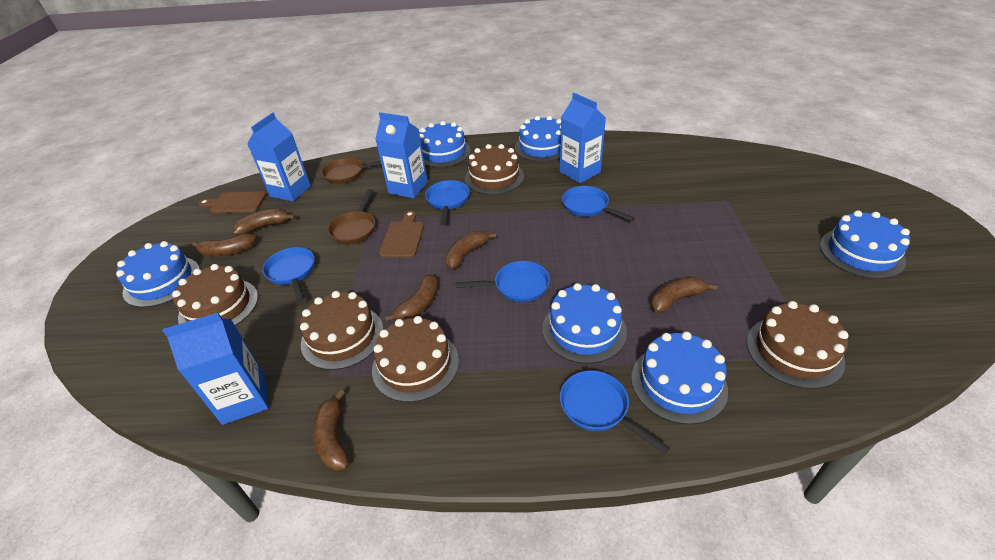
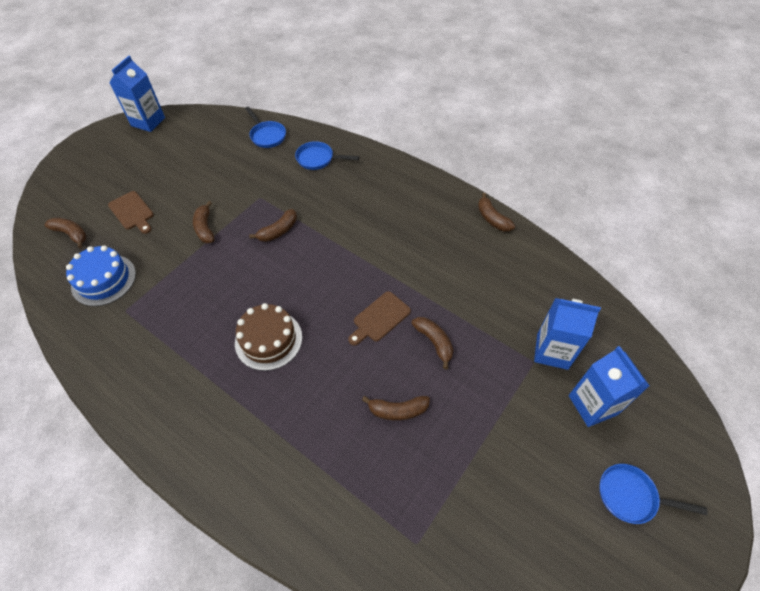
blue cake: [116,241,200,307] [419,121,471,167] [515,116,561,162] [542,283,627,364] [631,332,728,425] [820,210,910,279] = 6 -> [66,245,136,306] = 1
blue carton: [163,313,269,425] [247,112,311,202] [375,112,428,198] [560,93,606,183] = 4 -> [109,56,165,132] [534,298,601,370] [569,346,649,427] = 3
blue pan: [262,247,315,302] [425,180,470,225] [455,261,550,302] [560,370,670,454] [562,186,635,222] = 5 -> [245,107,286,148] [295,141,359,170] [599,464,708,524] = 3
brown cake: [172,264,258,326] [300,291,384,370] [372,316,459,402] [465,144,524,195] [747,301,848,389] = 5 -> [235,303,302,371] = 1
brown pan: [321,158,381,184] [328,189,375,244] = 2 -> none = 0

